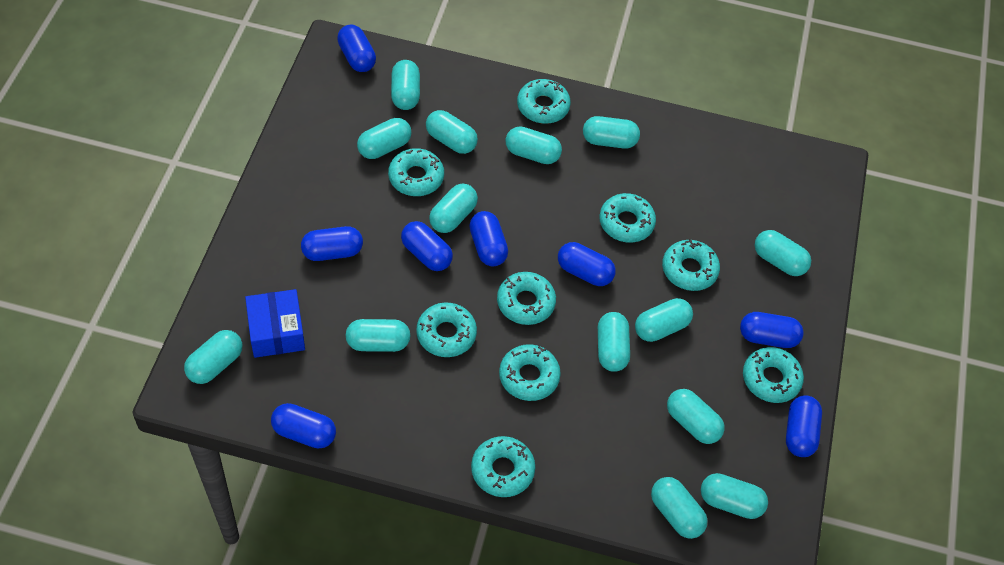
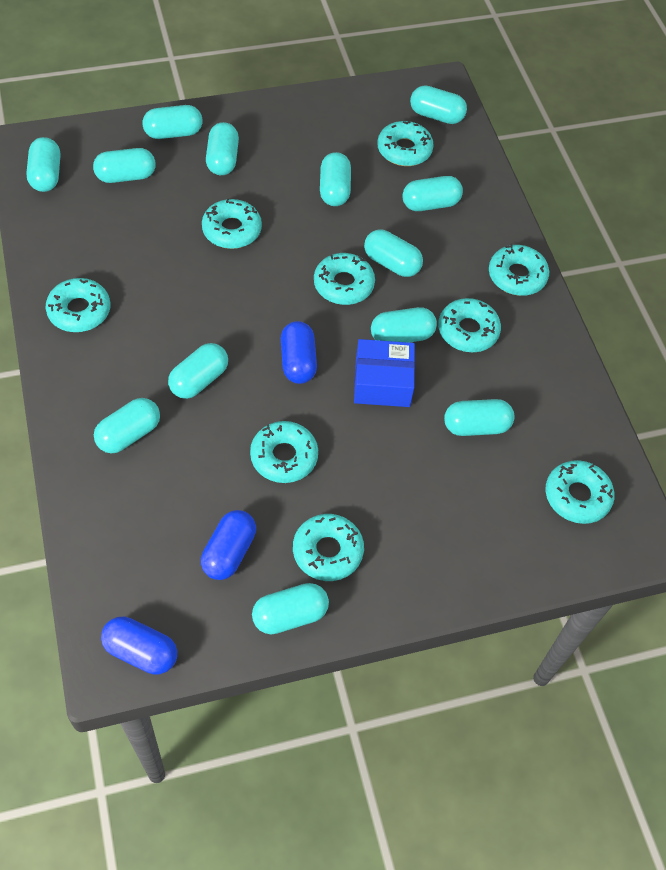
blue capsule: [271,403,336,448] [301,226,363,261] [337,25,376,72] [401,221,453,271] [469,211,508,266] [558,242,616,286] [740,312,804,348] [786,395,822,457] = 8 -> [101,616,177,675] [201,510,256,580] [281,321,317,384] = 3
turquoise capsule: [184,330,242,384] [346,319,410,352] [357,118,411,159] [391,60,420,110] [426,110,478,154] [429,184,478,233] [505,126,562,164] [583,116,640,149] [598,312,630,372] [635,298,693,342] [651,477,708,539] [667,389,725,444] [701,473,768,519] [755,230,811,276] = 14 -> [27,137,60,192] [93,148,156,183] [94,398,160,453] [143,105,202,139] [168,343,228,399] [206,122,239,175] [252,583,329,634] [320,152,351,206] [364,230,423,277] [371,307,437,343] [402,176,463,211] [410,85,467,124] [444,399,514,436] = 13

